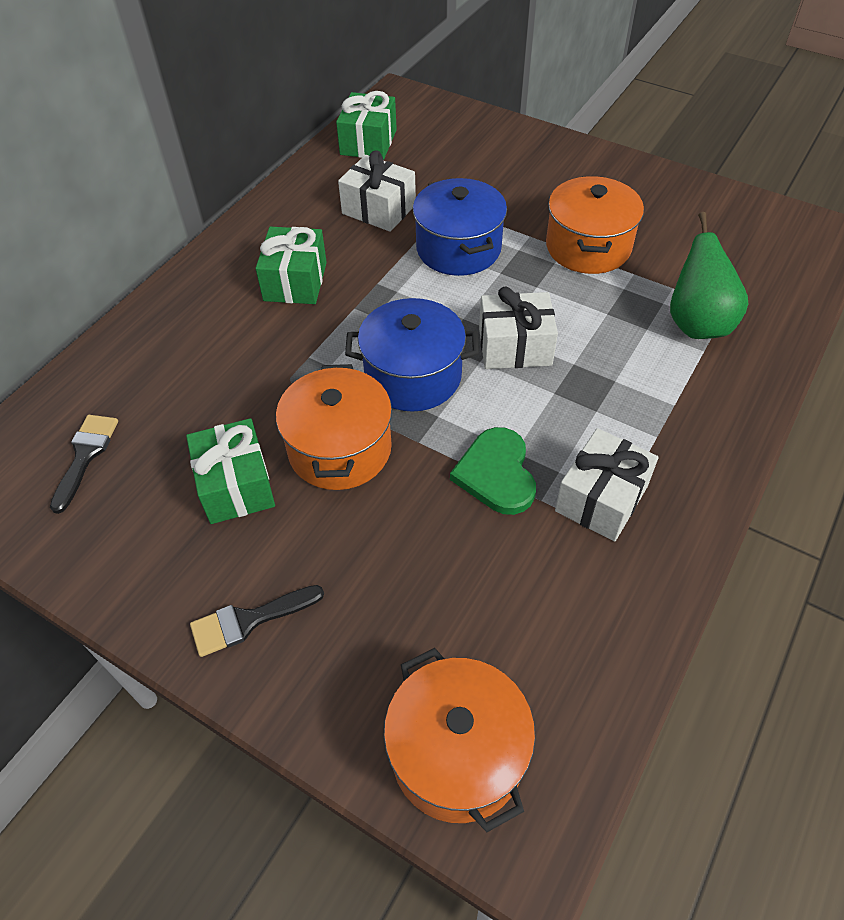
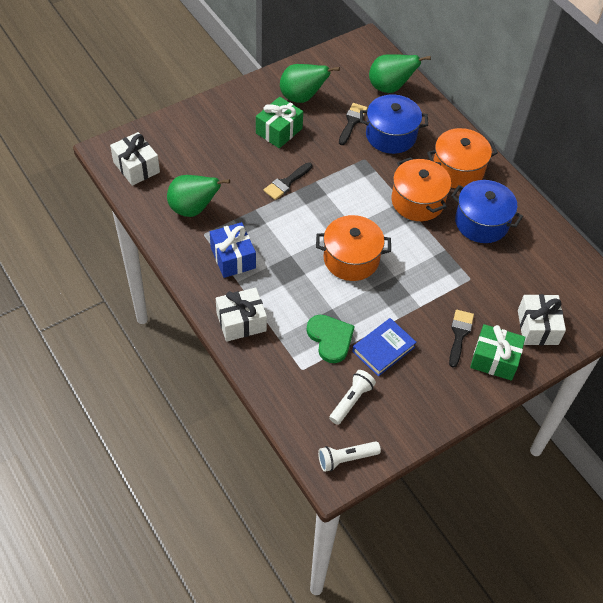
black brush: [50,415,118,514] [190,585,324,657] = 2 -> [264,162,312,200] [339,103,368,145] [449,310,474,368] = 3
blue book: none = 0 -> [352,318,416,376] = 1
blue gift: none = 0 -> [210,222,256,278] = 1
green gift: [186,418,275,524] [255,227,327,304] [336,91,397,160] = 3 -> [256,97,303,148] [470,324,525,381] = 2
green pear: [670,212,748,339] = 1 -> [167,175,230,217] [280,64,340,103] [369,54,431,93] = 3
white flashlight: none = 0 -> [318,441,381,472] [329,370,376,425] = 2

